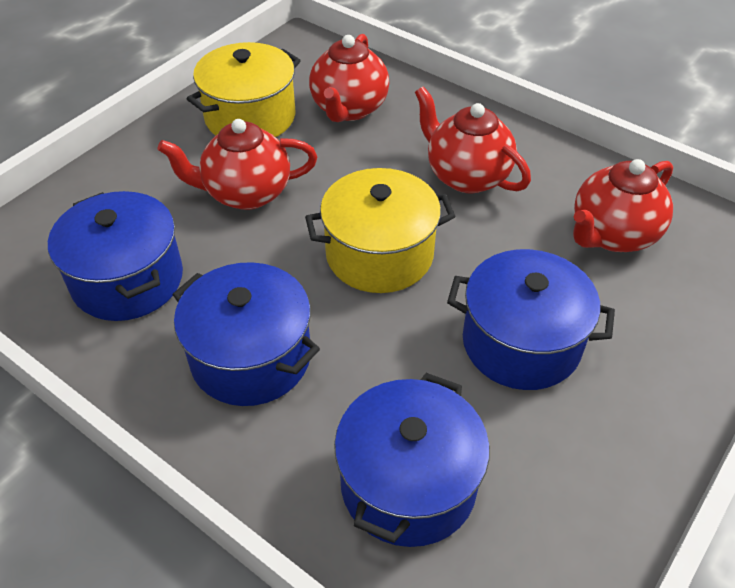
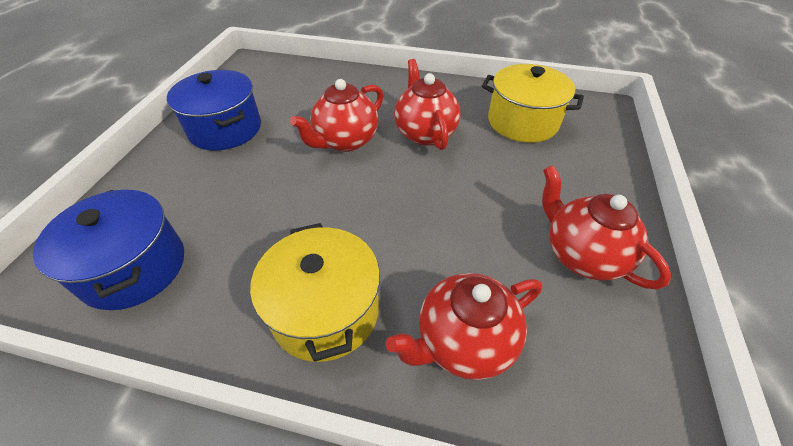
blue pot: [48,191,183,321] [172,262,320,406] [334,373,490,547] [447,249,615,390] = 4 -> [33,190,184,310] [167,70,261,150] = 2

